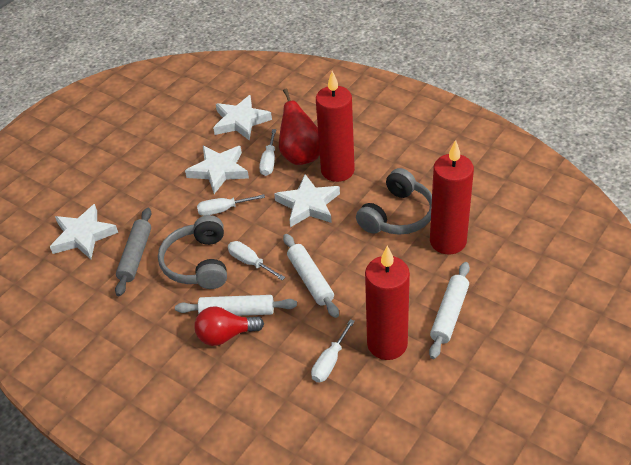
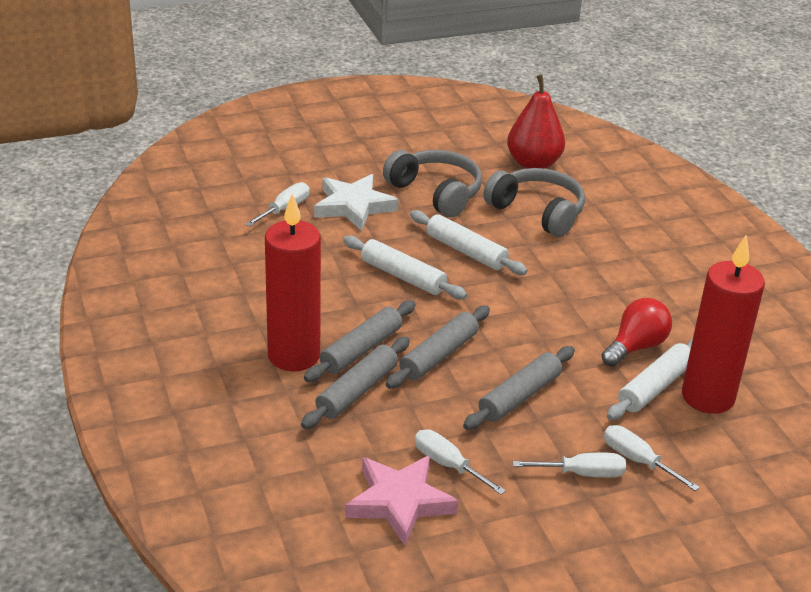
grey rolling pin: [115,208,152,296] = 1 -> [301,337,410,429] [304,300,416,382] [386,306,490,389] [463,346,575,430] = 4
pink star: none = 0 -> [345,455,458,546] = 1
red candle: [316,71,355,182] [365,246,410,360] [430,140,474,255] = 3 -> [265,193,321,371] [682,235,765,414] = 2
white star: [50,204,118,259] [185,146,249,194] [213,95,272,141] [274,174,340,227] = 4 -> [314,174,399,231] = 1

